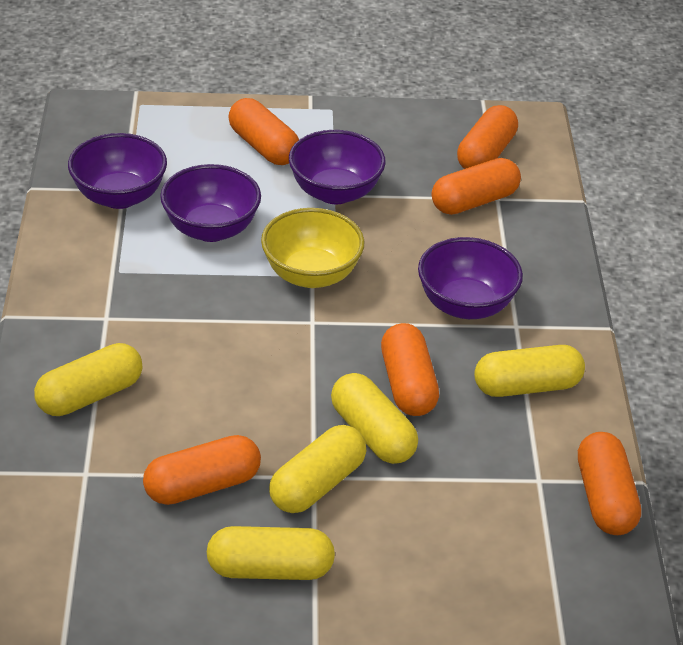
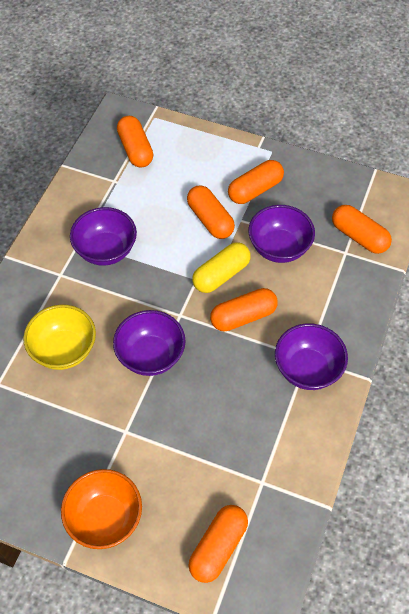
orange bowl: none = 0 -> [61,469,142,549] = 1
yellow capsule: [34,343,142,416] [207,526,335,580] [269,425,366,513] [331,373,418,464] [474,345,585,397] = 5 -> [192,242,251,293] = 1

